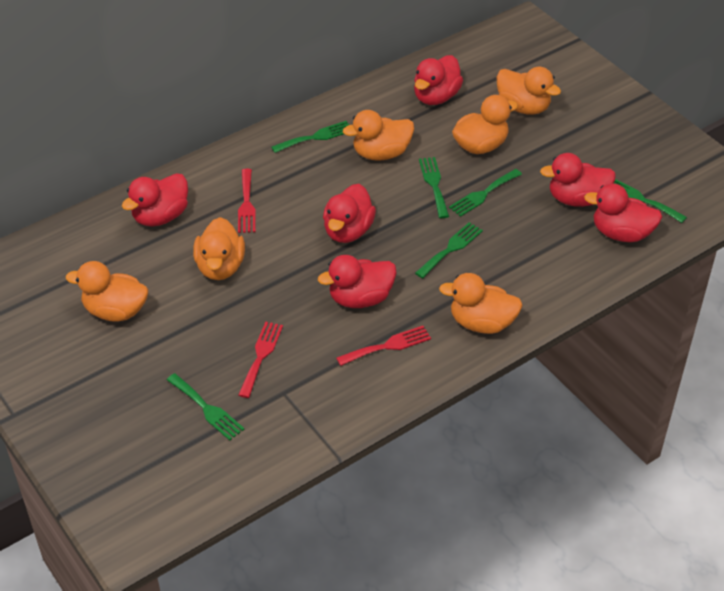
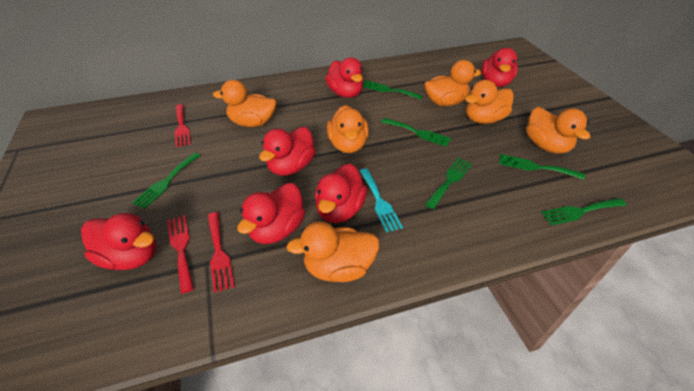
turquoise fork: none = 0 -> [360,168,403,233] = 1

